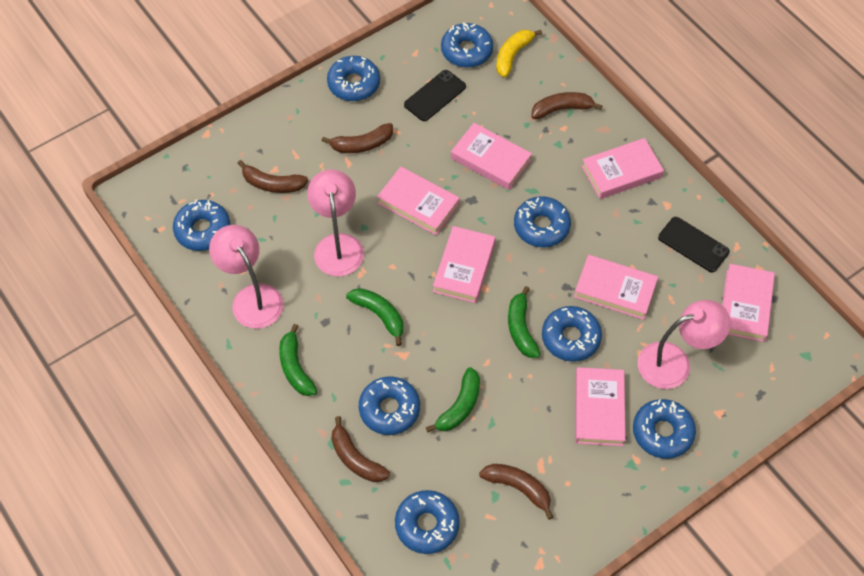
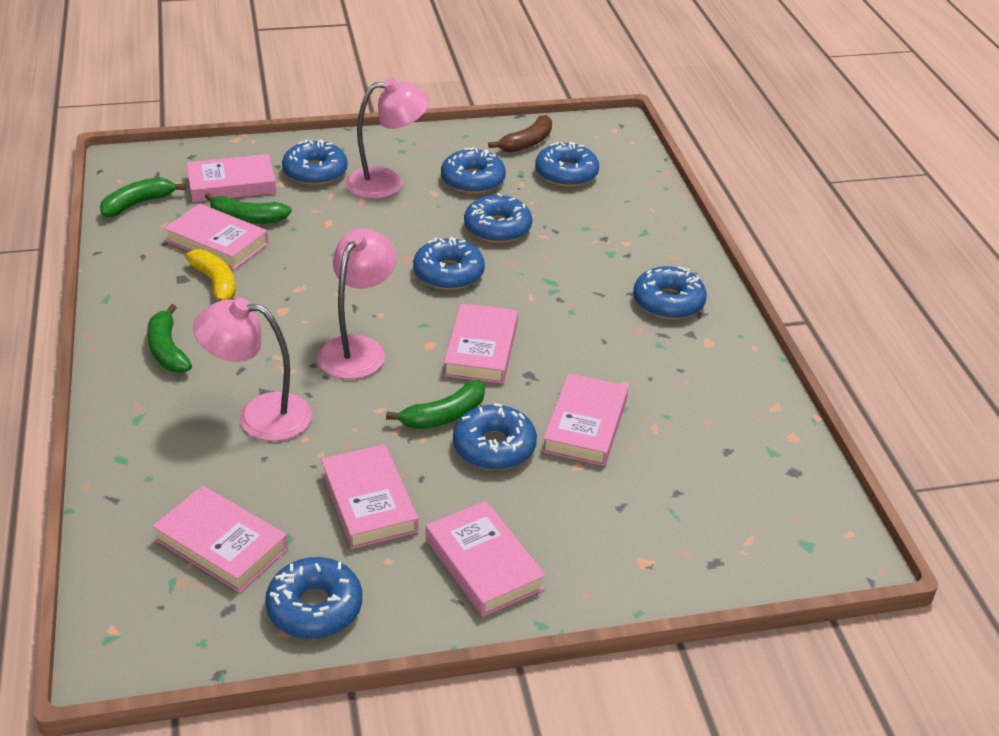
black phone: [404,70,466,121] [658,217,730,272] = 2 -> none = 0
brown banana: [238,160,308,193] [322,123,393,153] [331,416,390,482] [479,464,553,520] [532,92,602,119] = 5 -> [488,115,552,153] = 1

